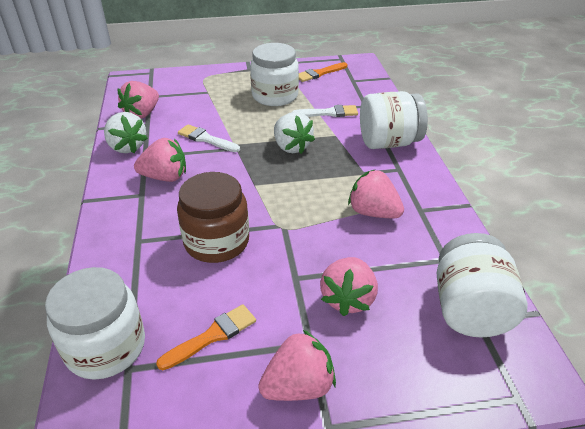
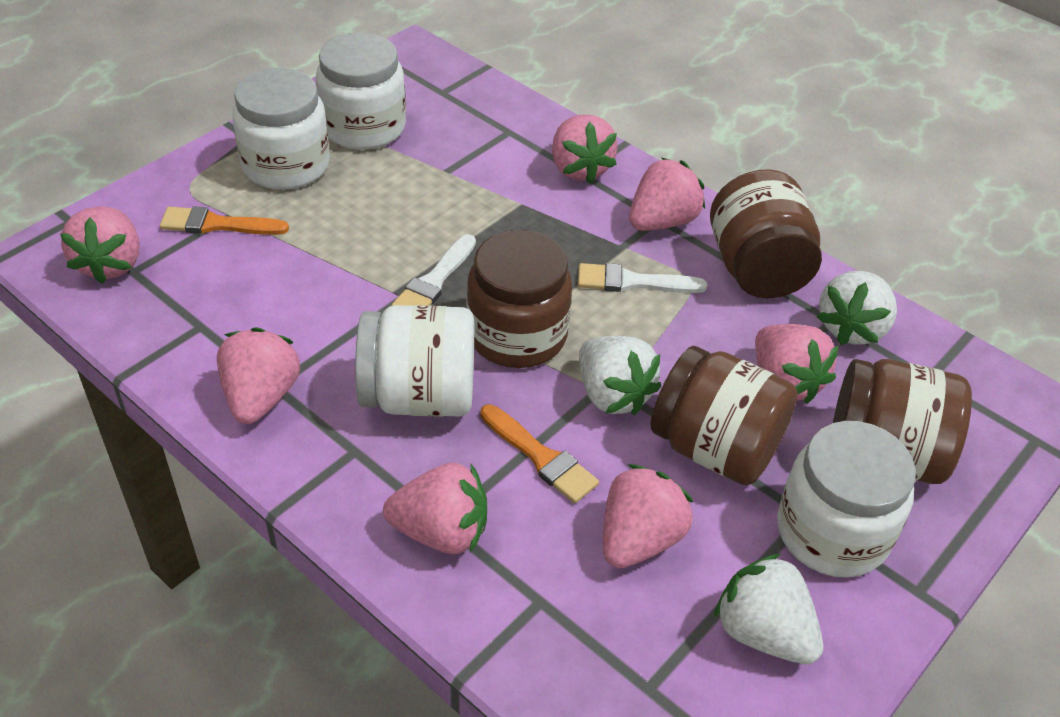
brown jar: [177,172,249,263] = 1 -> [467,230,572,368] [651,346,798,485] [710,170,822,299] [833,359,972,484] = 4
pink strawberry: [117,81,159,119] [134,138,186,182] [258,330,336,401] [320,257,378,316] [348,169,404,218] = 5 -> [60,207,139,284] [217,327,300,424] [383,463,487,554] [552,115,618,184] [603,464,693,568] [629,158,705,231] [755,324,839,404] = 7
white strawberry: [104,112,148,154] [274,112,315,154] = 2 -> [579,336,662,416] [714,554,823,664] [817,271,897,345] = 3

